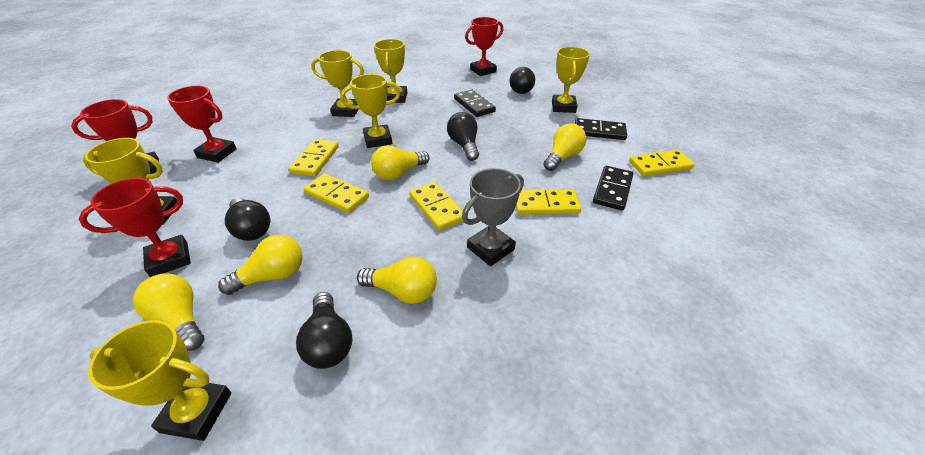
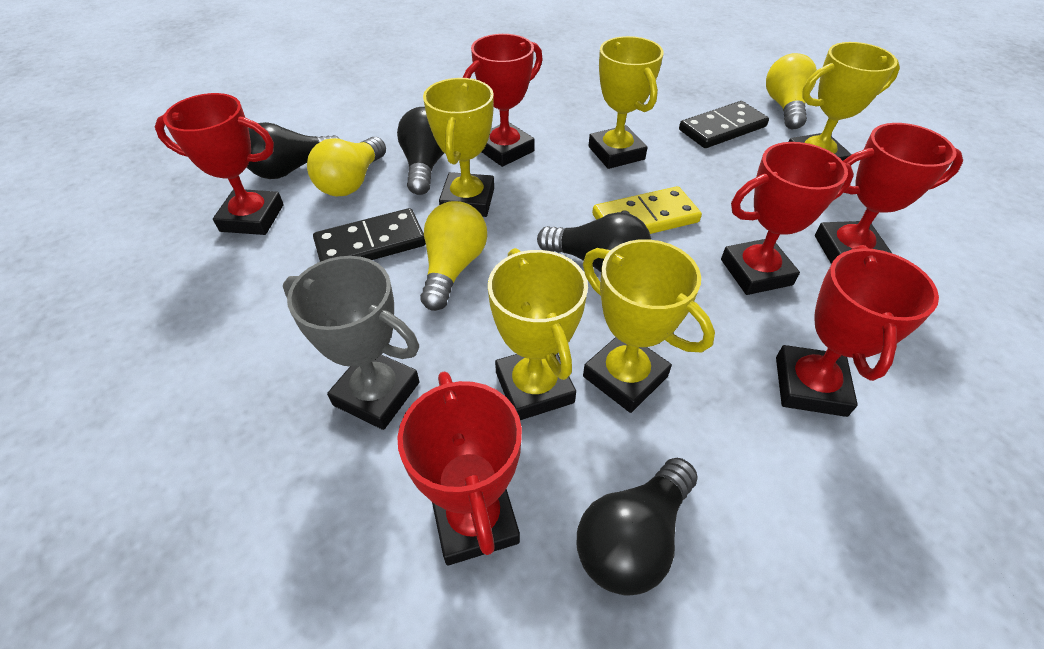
black domino: [454,90,496,117] [574,118,627,140] [593,166,633,211] = 3 -> [313,208,426,262] [679,101,769,148] = 2
red trophy: [71,99,159,174] [79,178,191,277] [167,86,237,163] [465,17,503,76] = 4 -> [155,93,284,235] [398,371,522,565] [462,34,543,167] [721,142,854,295] [776,245,939,417] [815,123,963,264] = 6
yellow domino: [289,139,339,177] [303,173,369,213] [409,182,463,231] [516,189,581,215] [629,150,695,176] = 5 -> [592,186,702,234] = 1
yellow light bulb: [133,273,205,351] [218,235,303,295] [357,256,437,304] [371,145,430,180] [544,124,586,171] = 5 -> [307,137,386,197] [420,201,487,311] [766,53,817,129] = 3
yellow trophy: [83,138,177,225] [88,320,231,441] [311,50,364,117] [340,74,401,148] [374,39,407,103] [552,47,590,113] = 6 -> [423,78,494,217] [488,248,588,420] [583,239,715,413] [588,36,664,169] [789,42,900,161] = 5

